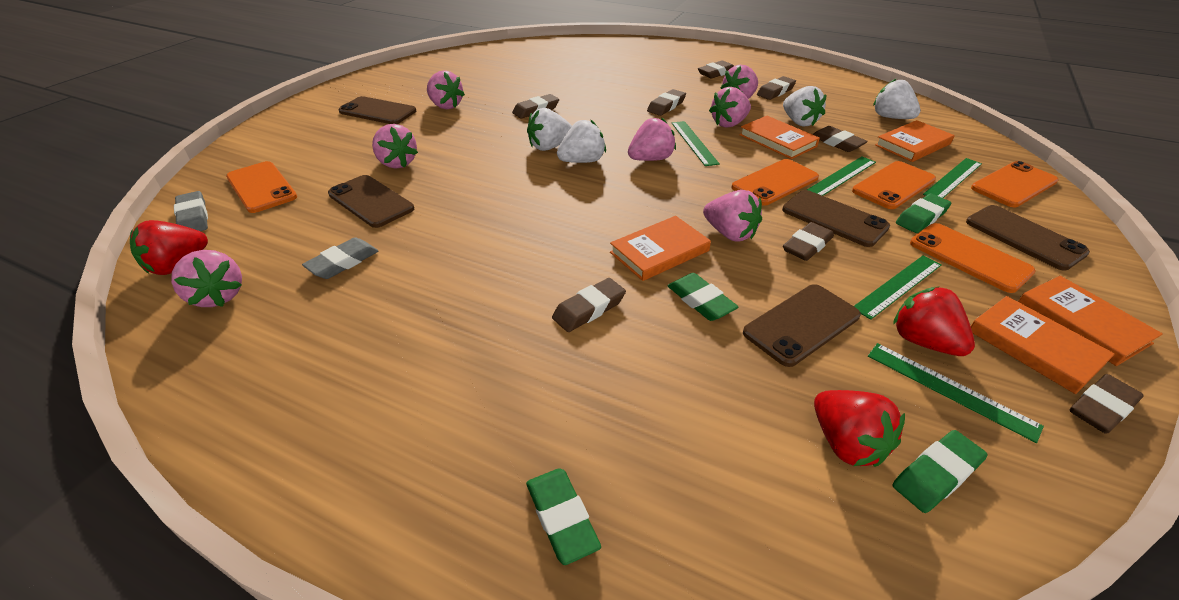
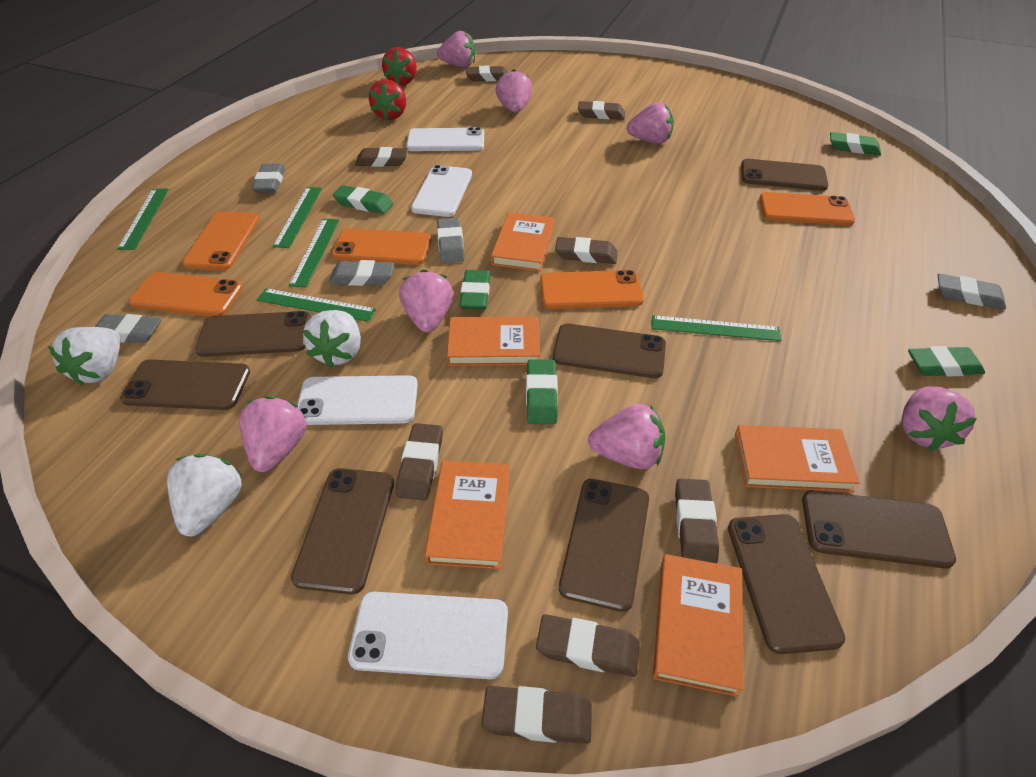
brown phone: [328,175,414,228] [339,96,416,124] [743,284,861,367] [782,190,890,247] [966,205,1090,271] = 5 -> [120,360,250,410] [195,311,311,357] [291,468,394,594] [553,324,666,378] [559,479,649,612] [728,514,845,654] [741,159,828,191] [802,490,956,569] = 8
green eraser: [526,468,601,565] [668,273,738,321] [892,430,988,513] [896,194,951,233] = 4 -> [333,185,393,214] [459,270,491,310] [526,359,558,424] [830,132,881,155] [908,346,985,377] = 5
grey eraser: [174,191,208,231] [302,237,378,279] = 2 -> [95,314,162,343] [252,164,285,193] [329,260,394,286] [437,218,465,263] [938,273,1006,309] = 5
red strawberry: [130,220,208,275] [814,390,905,467] [893,286,975,356] = 3 -> [369,79,406,120] [382,47,417,86] = 2
white phone: none = 0 -> [297,375,418,425] [348,592,508,679] [406,127,484,151] [411,165,472,217] = 4
white strawberry: [527,108,572,151] [557,119,606,163] [783,86,827,126] [873,78,921,119] = 4 -> [48,327,120,386] [167,454,243,536] [303,310,361,368] = 3

